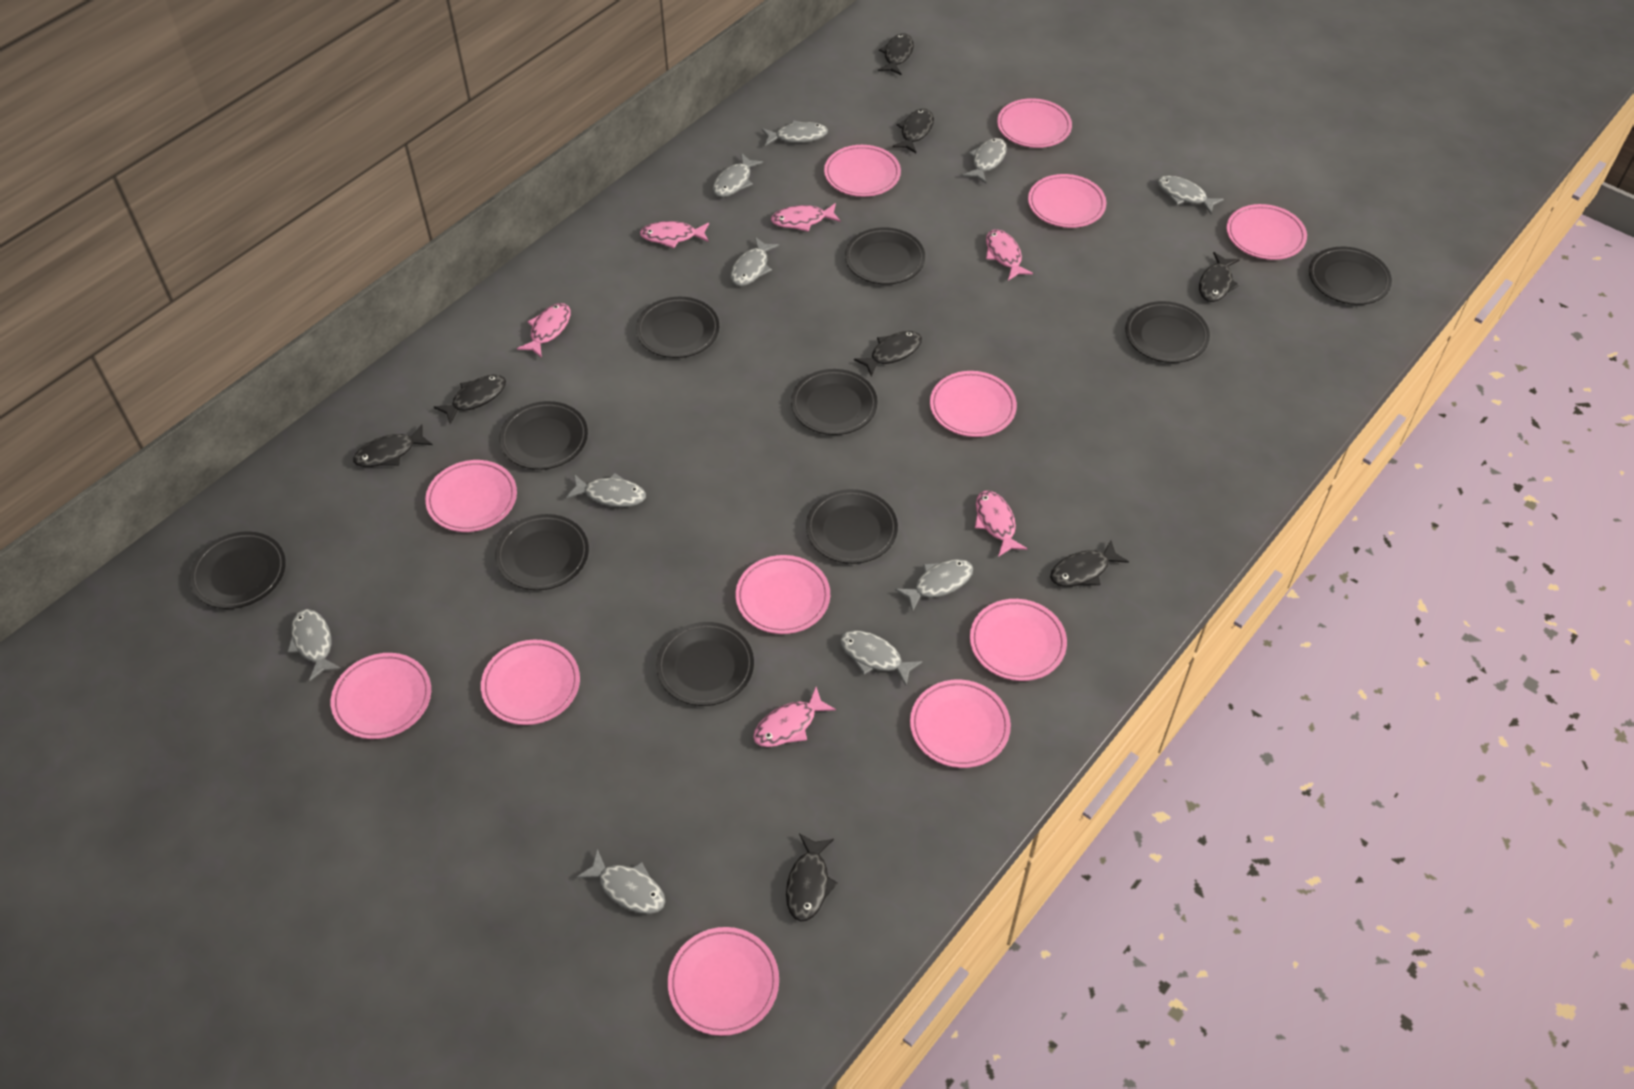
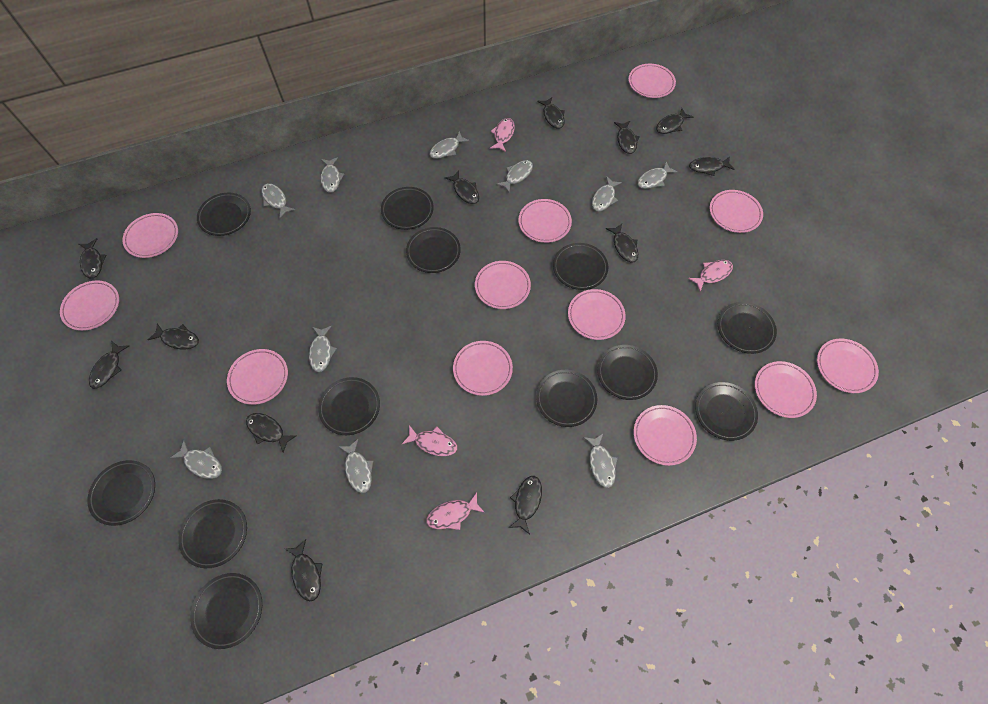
black fish: [353,424,433,467] [434,375,506,424] [786,834,838,922] [854,331,922,377] [878,34,914,75] [893,109,934,153] [1050,540,1129,587] [1199,252,1240,302] = 8 -> [79,238,106,278] [89,341,129,389] [148,323,199,349] [246,413,297,452] [285,539,323,601] [445,171,479,204] [508,476,542,534] [537,97,565,129] [606,224,638,262] [614,121,640,154] [656,108,693,134] [689,156,734,176] = 12
black plate: [189,531,286,609] [495,514,589,590] [499,401,588,470] [636,297,719,358] [656,622,754,706] [791,369,878,435] [806,489,898,564] [845,227,925,285] [1125,301,1210,363] [1309,247,1392,305] = 10 -> [87,460,155,526] [178,499,247,568] [190,573,262,649] [197,193,251,236] [318,377,380,435] [381,187,434,230] [406,227,461,273] [536,370,597,427] [553,243,608,290] [597,345,658,400] [695,382,758,441] [718,302,777,354] = 12
pink fish: [517,303,570,358] [640,221,709,248] [753,687,836,747] [771,203,841,232] [975,491,1027,557] [986,229,1033,281] = 6 -> [402,425,457,456] [426,492,485,530] [490,118,515,152] [688,260,733,292] = 4

